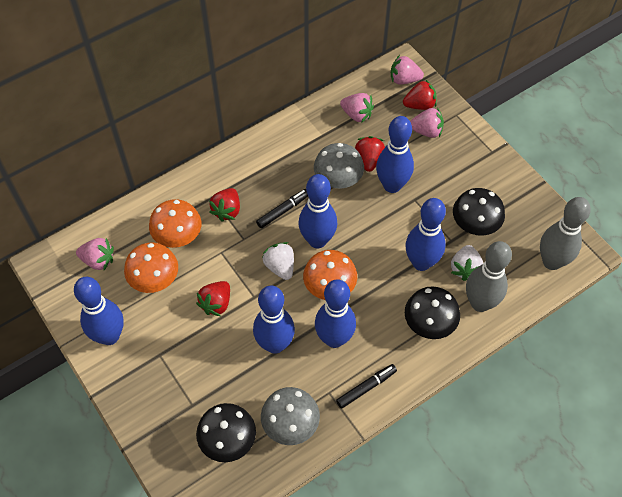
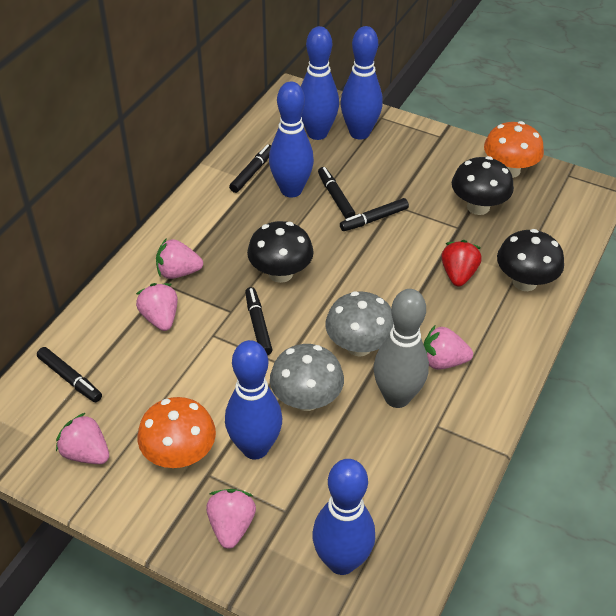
black marker: [256,189,308,228] [336,364,397,409] = 2 -> [37,347,102,402] [229,144,271,193] [245,287,272,355] [318,167,355,219] [340,198,409,231] = 5
blue bowling pin: [74,277,124,345] [253,285,295,354] [298,174,337,248] [315,279,356,348] [376,116,414,193] [406,198,446,271] = 6 -> [225,340,282,460] [269,81,314,197] [301,26,339,140] [312,459,375,575] [341,26,383,140] = 5
grey bowling pin: [466,241,512,312] [540,197,591,270] = 2 -> [374,289,429,408] = 1
orange mushroom: [124,243,178,293] [149,199,201,248] [303,250,357,300] = 3 -> [137,397,216,468] [484,121,544,178] = 2
pink strawberry: [76,238,114,270] [340,93,374,123] [391,55,424,85] [410,107,444,138] = 4 -> [56,413,109,464] [136,283,178,331] [156,238,203,279] [206,489,256,549] [424,325,473,370] = 5
red strawberry: [196,281,230,316] [209,188,240,221] [355,136,385,172] [403,80,437,110] = 4 -> [441,240,482,287] = 1
white strawberry: [262,242,294,280] [451,245,483,281] = 2 -> none = 0

